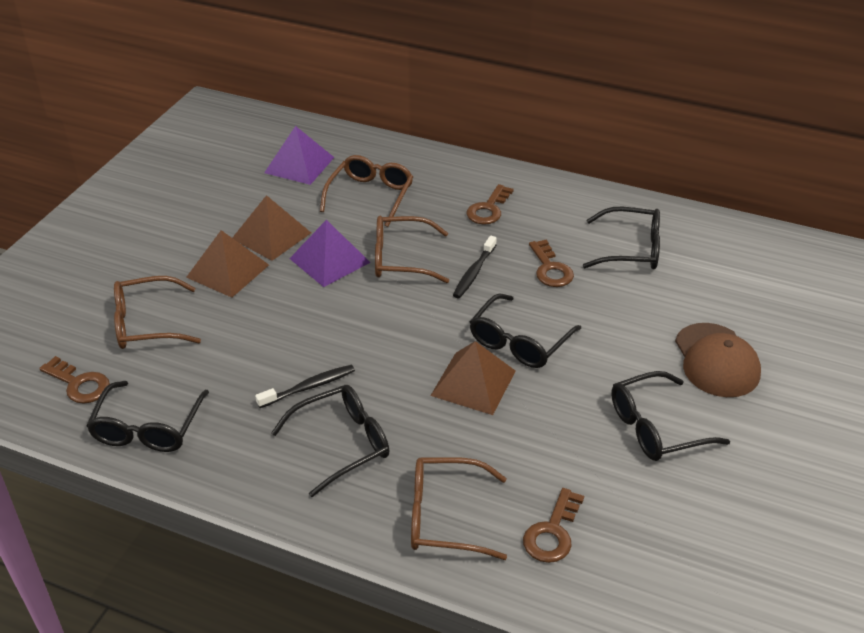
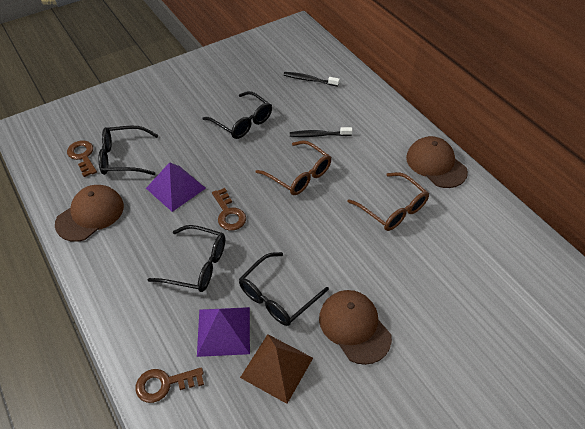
black glasses: [86,381,209,452] [271,385,389,497] [470,294,581,368] [583,207,660,269] [611,371,730,461] = 5 -> [98,126,158,175] [148,225,225,292] [203,91,272,139] [239,252,329,326] = 4
brown cap: [675,323,761,397] = 1 -> [55,185,124,242] [319,290,392,365] [406,136,468,188] = 3
brown glasses: [114,276,201,349] [320,155,413,227] [375,216,449,283] [411,457,507,560] = 4 -> [256,140,331,195] [347,172,429,231] = 2
brown key: [39,356,110,404] [467,184,514,225] [523,488,584,563] [529,240,574,287] = 4 -> [67,140,97,177] [135,367,204,403] [212,188,246,231] = 3
brown pyramid: [186,230,269,298] [232,195,311,261] [430,341,516,415] = 3 -> [240,334,313,404] = 1

